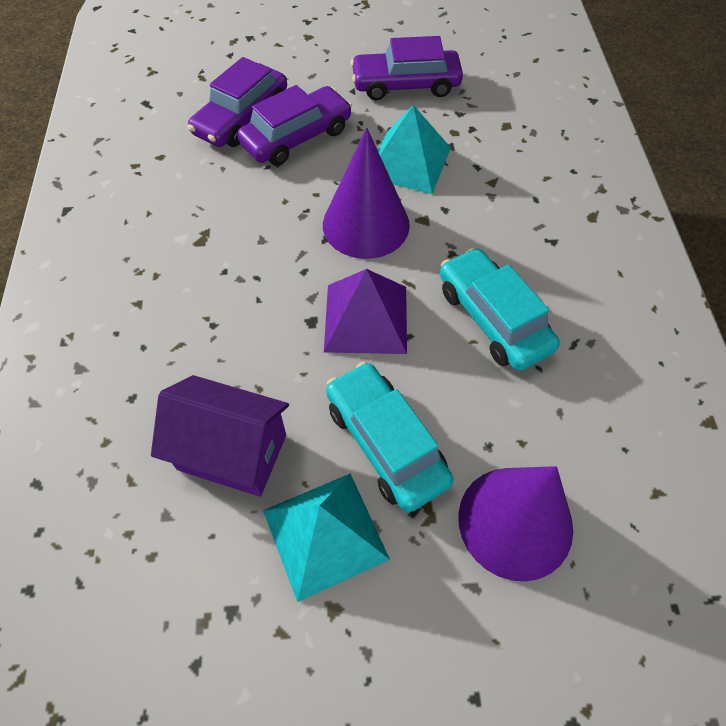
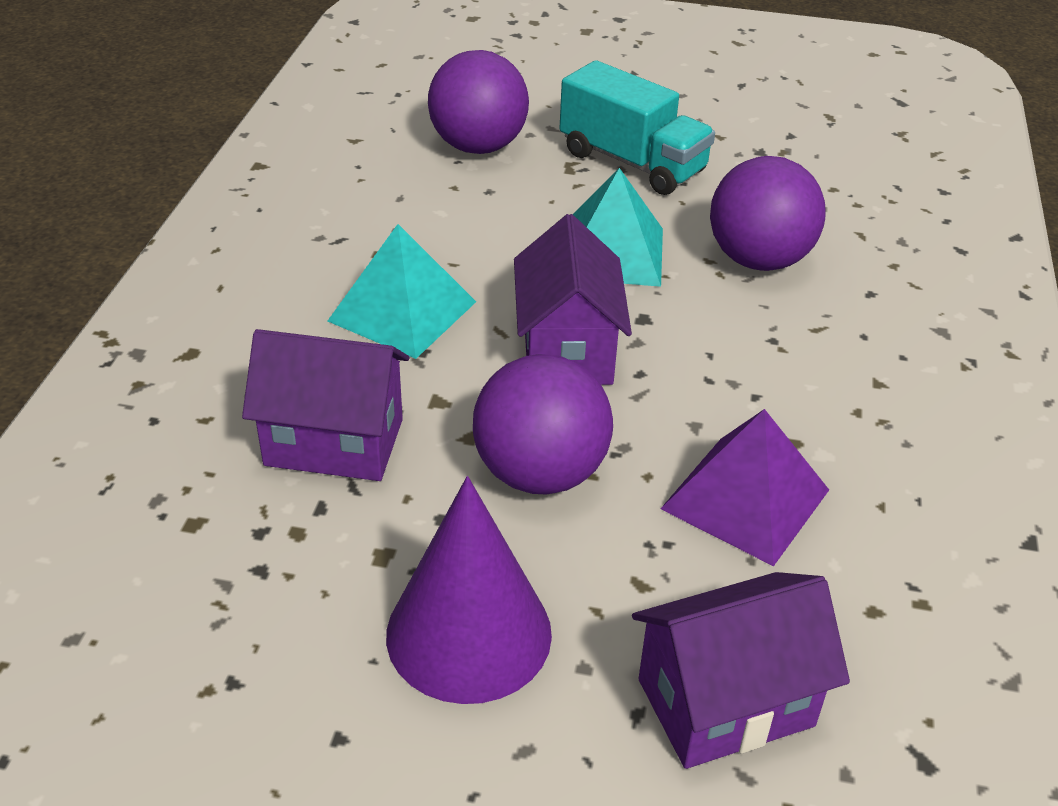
purple ball: none = 0 -> [428,50,529,154] [473,354,613,494] [710,156,825,271] = 3
purple car: [188,57,287,147] [237,85,352,166] [351,36,463,100] = 3 -> none = 0
purple cone: [323,128,410,259] [458,466,573,581] = 2 -> [386,476,552,704] = 1
purple house: [151,375,289,497] = 1 -> [242,329,409,481] [514,214,632,385] [632,572,850,769] = 3
turquoise car: [326,362,454,512] [440,247,560,371] = 2 -> none = 0
turquoise truck: none = 0 -> [559,60,715,195] = 1

